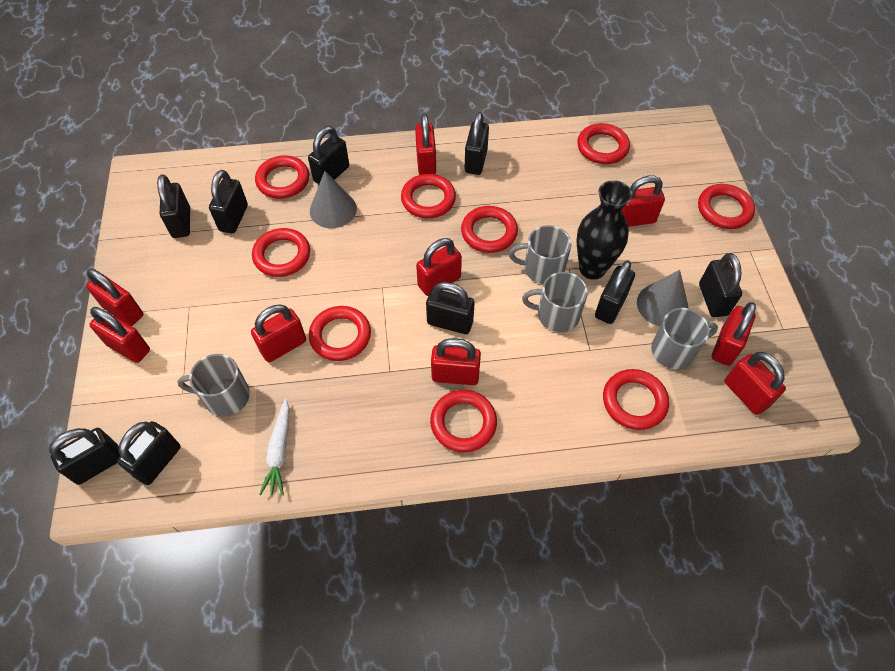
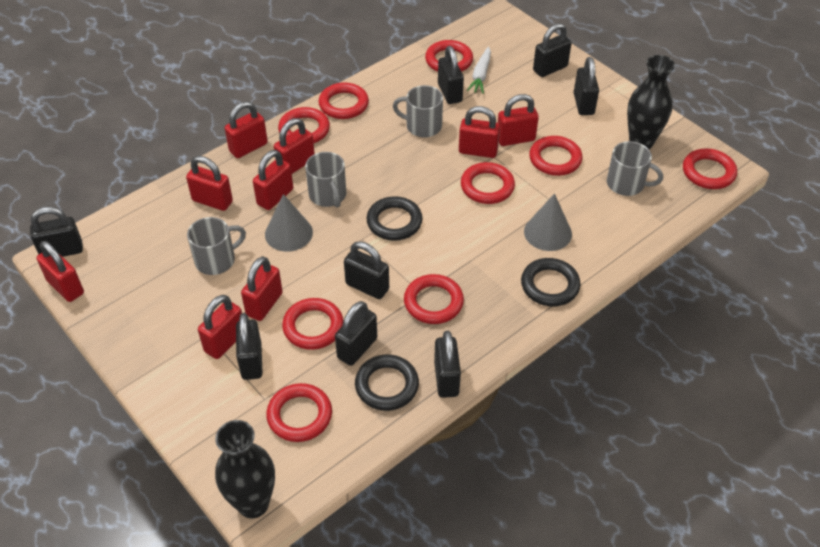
black padlock: [49,428,120,485] [117,421,181,485] [157,174,190,238] [209,170,248,233] [308,126,349,184] [426,282,474,334] [465,112,489,175] [595,261,635,324] [699,253,742,317] = 9 -> [30,207,83,257] [236,313,263,380] [335,301,377,366] [344,241,389,299] [434,331,461,398] [438,46,464,104] [533,23,572,77] [574,57,599,115] = 8
black ring: none = 0 -> [355,355,419,411] [367,196,423,241] [521,258,581,306] = 3
black vase: [576,180,633,280] = 1 -> [215,420,275,518] [627,55,675,150] = 2

